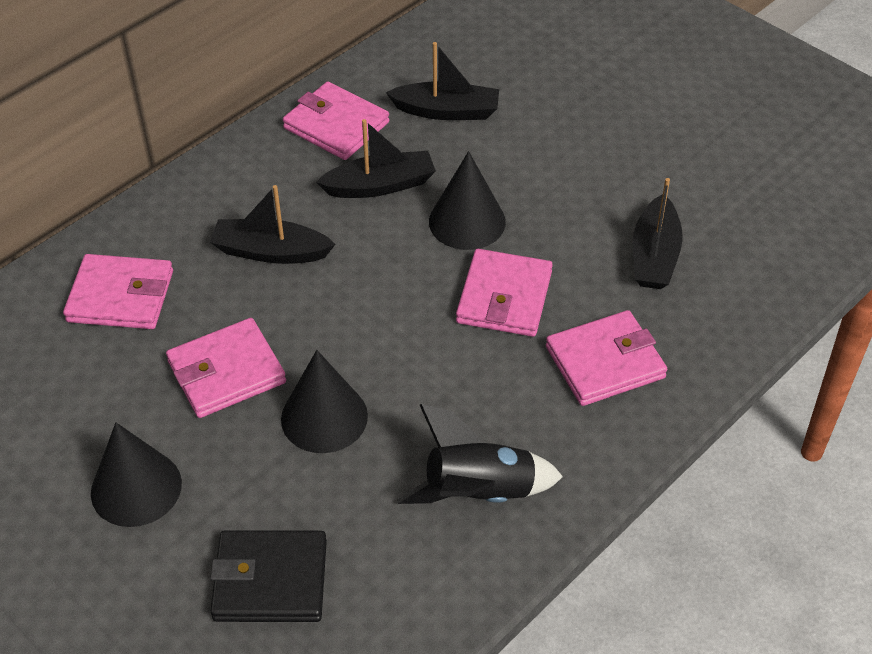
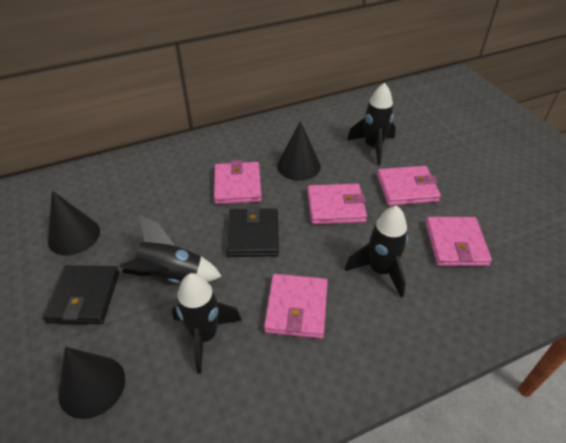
black boat: [210,185,335,264] [316,119,436,198] [386,42,499,120] [633,178,683,289] = 4 -> none = 0
black rocket: [397,404,563,504] = 1 -> [119,215,222,283] [172,273,242,374] [345,205,408,298] [347,83,396,165] = 4
black wallet: [210,530,327,622] = 1 -> [42,265,119,324] [226,206,279,257] = 2

